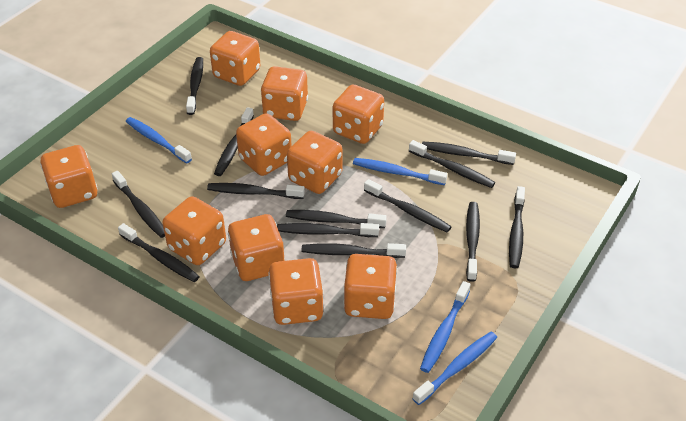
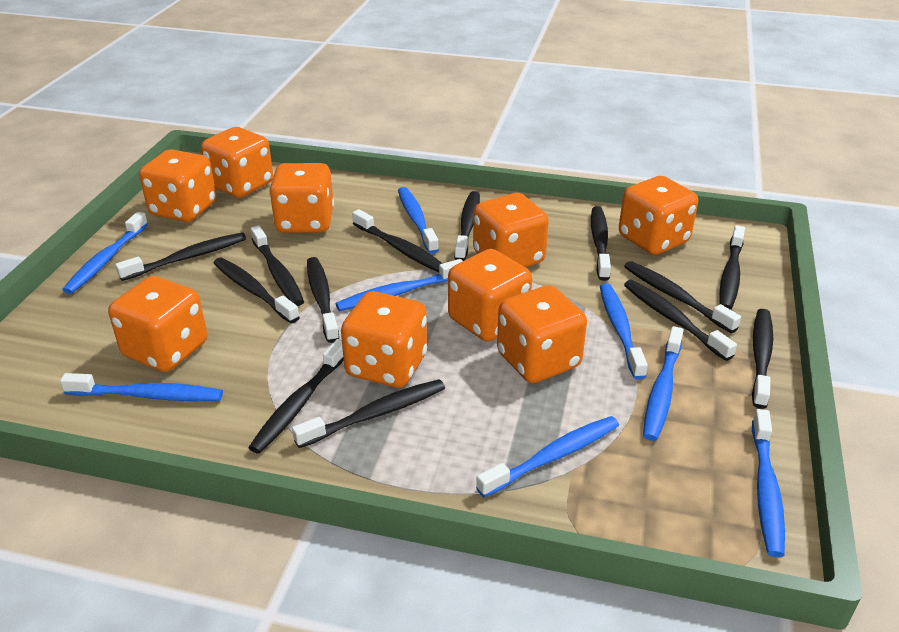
blue toothbrush: [126,117,192,163] [353,158,447,185] [412,332,497,405] [420,281,471,373] = 4 -> [60,373,223,401] [62,212,148,294] [336,259,463,311] [398,187,439,254] [476,416,619,497] [600,283,648,380] [643,326,684,441] [752,409,785,557] = 8
orange dice: [40,145,98,208] [162,196,226,265] [210,31,260,86] [228,214,285,281] [236,113,292,176] [261,66,308,121] [269,258,323,325] [287,131,342,194] [333,85,384,144] [343,254,397,319] = 10 -> [108,276,207,372] [139,149,216,222] [201,127,273,198] [269,163,334,233] [341,291,427,388] [448,249,532,342] [473,193,549,267] [497,285,587,383] [619,176,698,255] = 9

